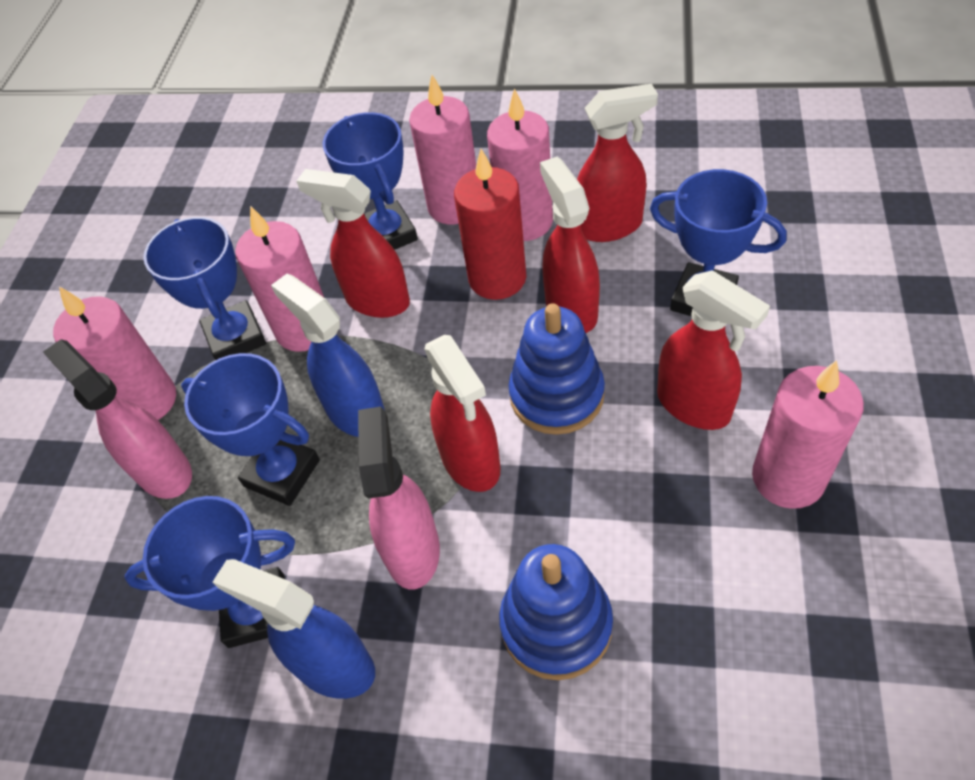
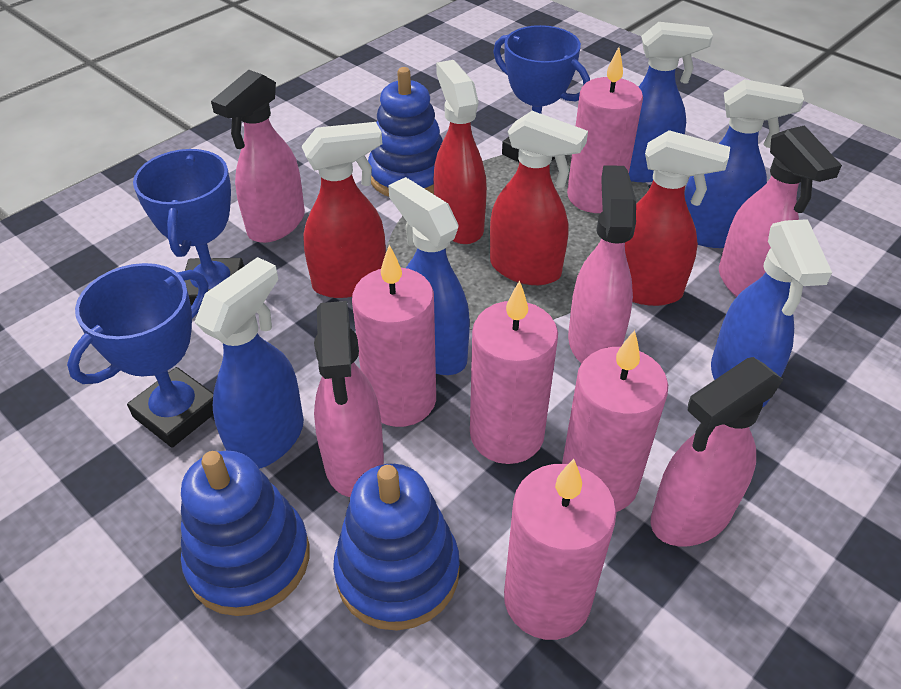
blue spray bottle: [213,559,375,699] [271,274,385,437] = 2 -> [195,257,304,469] [388,177,470,375] [629,22,713,182] [684,79,804,248] [711,219,832,408] = 5
blue stacking toy: [499,544,613,680] [508,303,605,435] = 2 -> [181,451,310,616] [333,464,460,630] [368,67,443,197] = 3
blue trophy: [125,496,295,648] [143,217,266,360] [181,353,320,506] [323,112,418,250] [650,169,787,316] = 5 -> [67,263,213,448] [133,149,244,306] [493,25,590,162] = 3
pink spray bottle: [43,339,192,499] [358,407,440,589] = 2 -> [211,70,305,243] [314,301,384,497] [568,165,636,363] [651,357,784,546] [719,125,842,297] = 5
red candle: [454,149,527,300] = 1 -> none = 0
red spray bottle: [297,169,410,318] [424,335,501,492] [540,156,600,333] [577,84,658,242] [657,270,770,430] = 5 -> [301,122,386,298] [433,60,487,244] [490,111,588,285] [625,130,730,306] = 4

